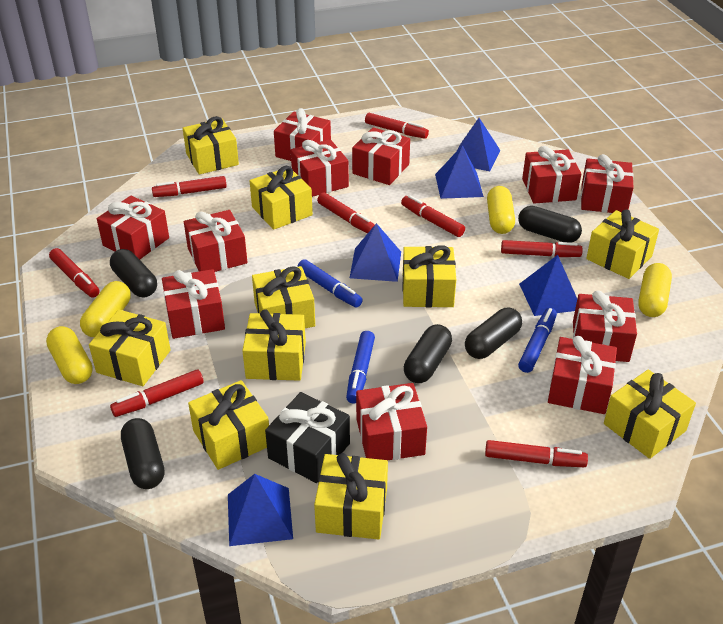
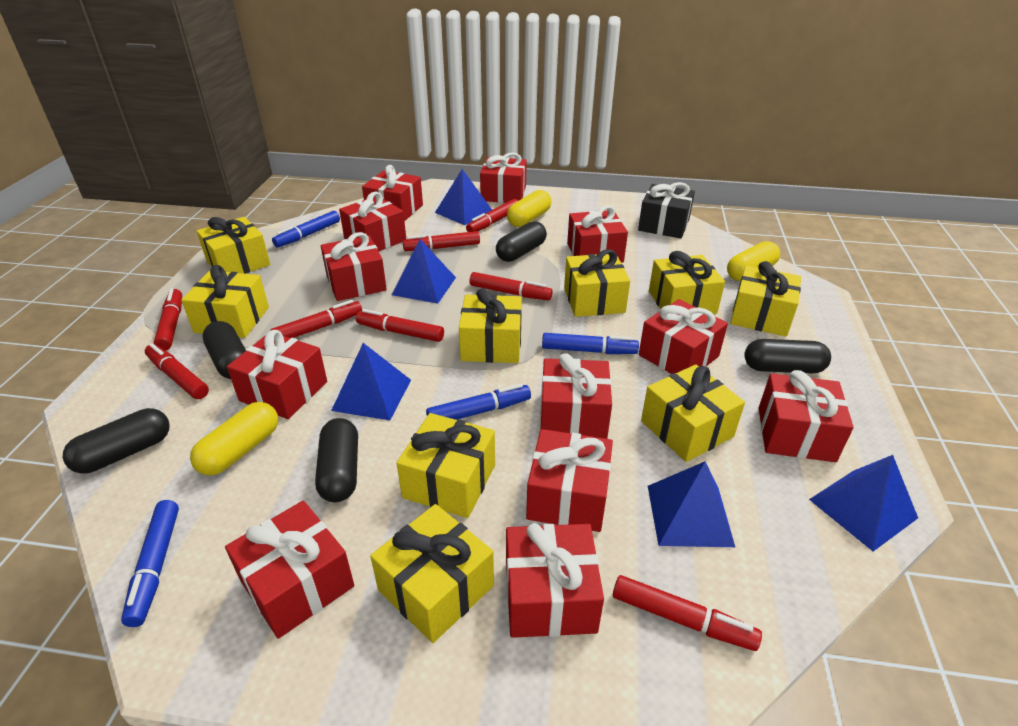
blue marker: [297,259,363,308] [346,331,375,404] [518,308,557,373] = 3 -> [121,500,179,627] [272,211,340,248] [426,384,531,420] [542,333,639,354] = 4
red gift: [97,196,169,260] [162,269,225,339] [184,210,248,272] [274,108,331,161] [291,139,349,197] [352,127,410,185] [356,383,427,461] [522,146,581,204] [548,336,617,414] [573,291,637,362] [581,154,634,213] = 11 -> [225,500,354,639] [227,330,327,419] [321,232,387,301] [339,192,406,252] [362,165,423,221] [480,152,527,203] [506,523,604,638] [526,429,613,532] [540,353,612,439] [567,205,628,263] [639,299,728,374] [759,370,854,462] = 12
yellow capsule: [46,326,93,384] [80,281,131,337] [487,186,515,234] [638,263,672,317] = 4 -> [190,402,278,476] [507,190,551,227] [727,241,780,281] = 3
yellow gift: [89,310,171,386] [183,116,239,175] [188,380,269,470] [242,309,306,381] [250,166,313,230] [252,266,315,328] [314,453,388,540] [402,245,456,307] [586,210,659,279] [604,369,696,459] = 10 -> [181,265,269,338] [197,217,270,274] [370,504,494,643] [397,413,495,518] [459,288,522,363] [564,250,630,317] [641,365,745,462] [649,251,725,314] [730,261,801,337] = 9

